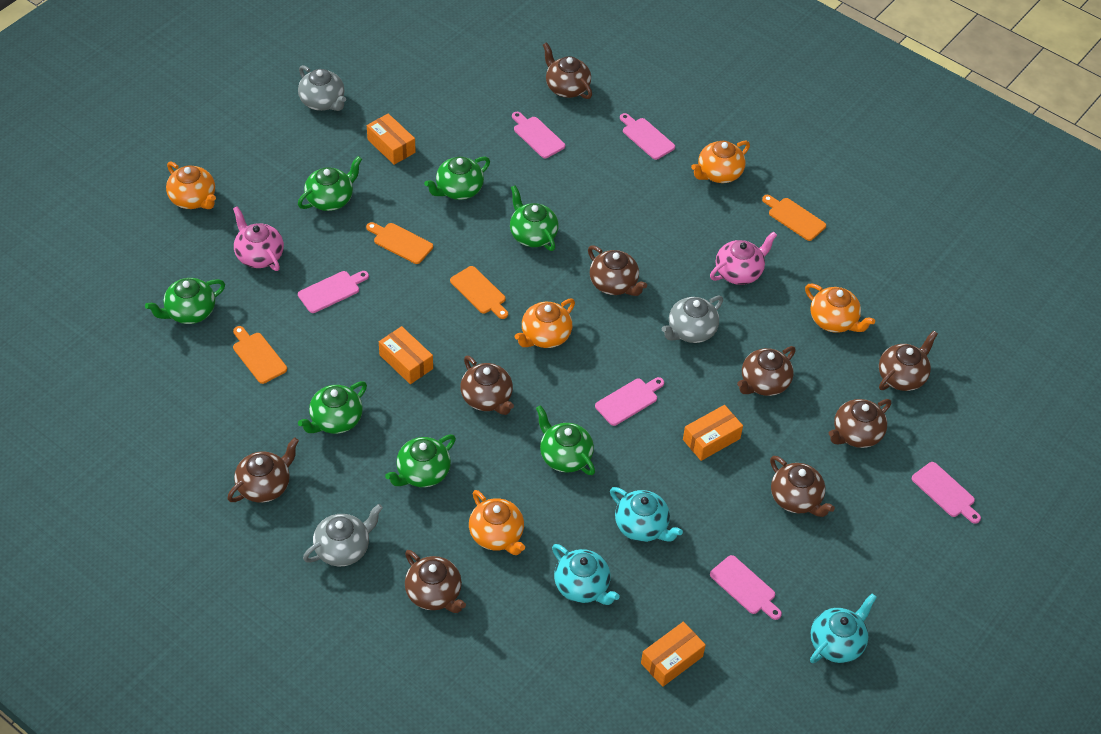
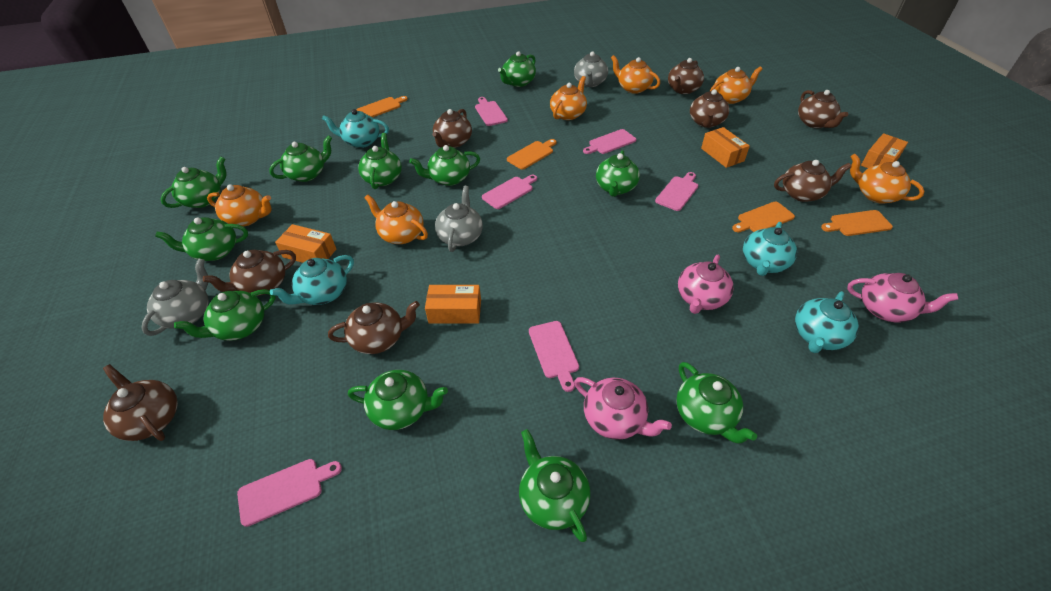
brown teapot: [227,437,299,503] [405,550,466,613] [460,355,514,415] [543,42,592,99] [588,245,647,296] [737,346,796,396] [770,456,835,517] [829,399,891,448] [879,331,938,391] = 9 -> [103,364,178,441] [203,250,296,296] [328,301,420,354] [432,109,472,148] [668,58,704,94] [690,89,729,128] [774,160,852,202] [798,90,848,128] = 8
green teapot: [145,278,225,324] [298,156,362,211] [298,381,367,434] [385,435,456,487] [424,157,490,200] [510,185,558,251] [536,405,595,475] = 7 -> [155,217,248,261] [161,157,227,208] [174,289,276,341] [269,135,332,182] [348,370,448,430] [358,133,402,189] [409,145,480,186] [498,51,536,87] [519,429,590,542] [596,150,640,197] [676,362,757,444] = 11
orange teapot: [166,161,216,209] [469,490,525,555] [515,298,575,348] [691,141,750,183] [805,284,875,333] = 5 -> [207,184,271,226] [364,195,428,244] [550,76,587,120] [611,55,660,94] [710,66,763,104] [850,154,924,204] = 6
pink teapot: [233,206,284,271] [710,231,777,285] = 2 -> [574,377,672,440] [678,255,734,314] [847,273,958,323] = 3
turquoise teapot: [552,544,620,605] [610,487,683,542] [810,594,877,663] = 3 -> [270,255,354,305] [322,109,389,148] [743,222,797,276] [795,291,859,353] = 4

